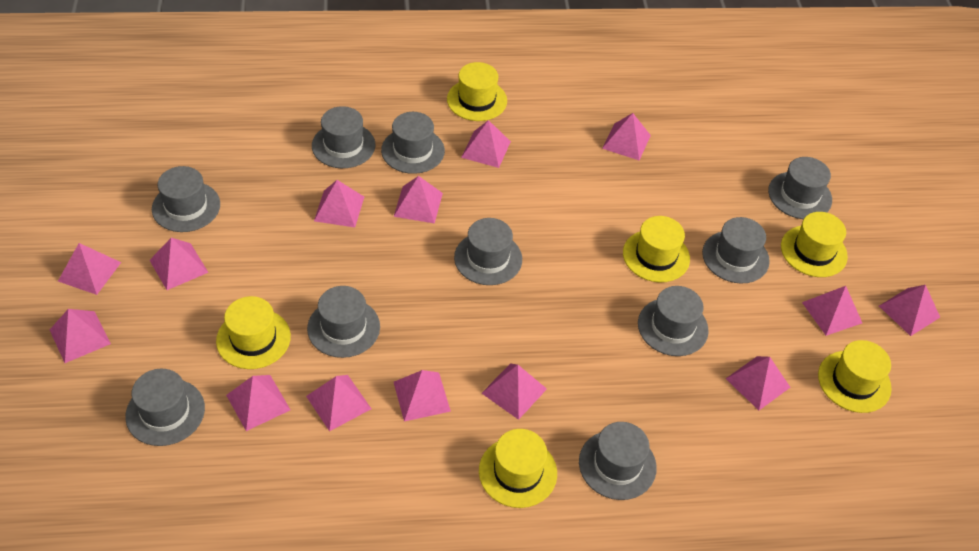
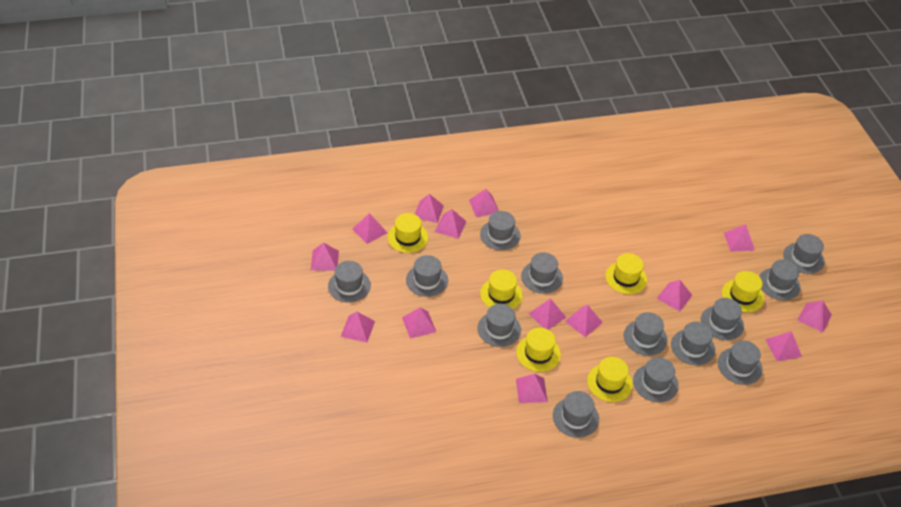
grey hat: [125,369,205,446] [152,166,220,232] [307,286,380,358] [312,106,375,168] [381,112,445,174] [454,218,522,285] [579,422,657,500] [638,286,709,356] [702,217,770,284] [768,157,832,219] = 10 -> [328,261,371,303] [406,255,448,297] [477,304,521,347] [480,211,520,250] [521,252,563,294] [553,391,599,438] [624,312,667,356] [633,357,679,402] [671,322,715,365] [701,298,744,340] [718,341,763,385] [759,260,801,300] [783,234,825,274] = 13

